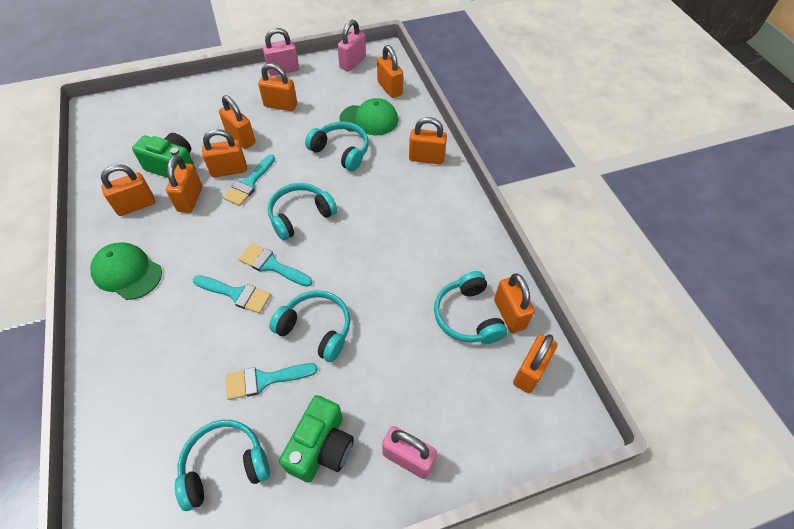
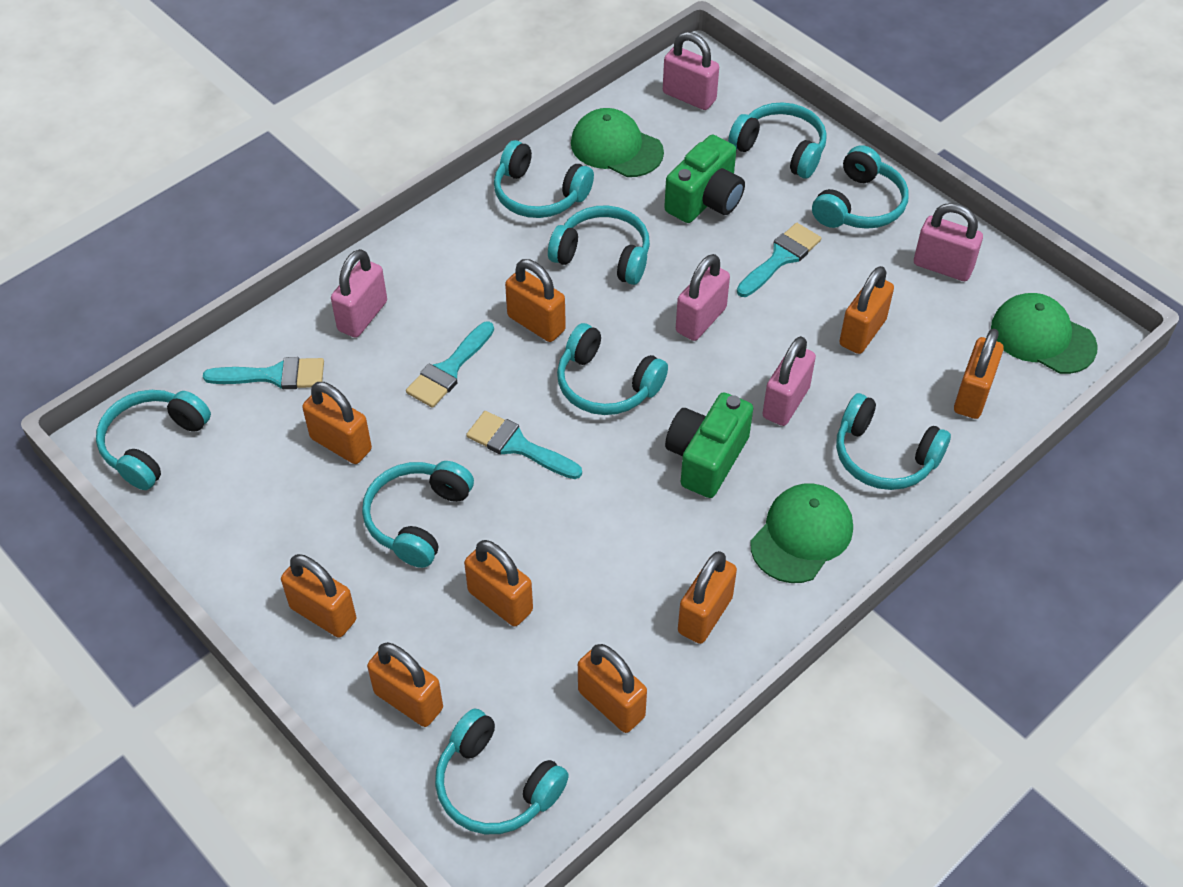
green cap: [90,242,162,300] [340,98,398,135] = 2 -> [571,108,664,177] [750,484,853,583] [991,293,1098,374] = 3
pink padlock: [263,28,299,76] [337,20,366,71] [382,426,437,479] = 3 -> [331,249,387,338] [663,32,719,110] [676,254,730,341] [762,336,816,426] [914,203,983,281] = 5
turquoise headphones: [175,420,270,511] [268,183,337,240] [269,290,350,362] [305,122,369,171] [434,271,507,344] = 5 -> [96,390,211,490] [362,461,474,568] [435,709,569,834] [494,140,594,218] [548,206,650,285] [557,323,668,415] [728,102,827,178] [812,145,909,229] [836,393,951,490] = 9

